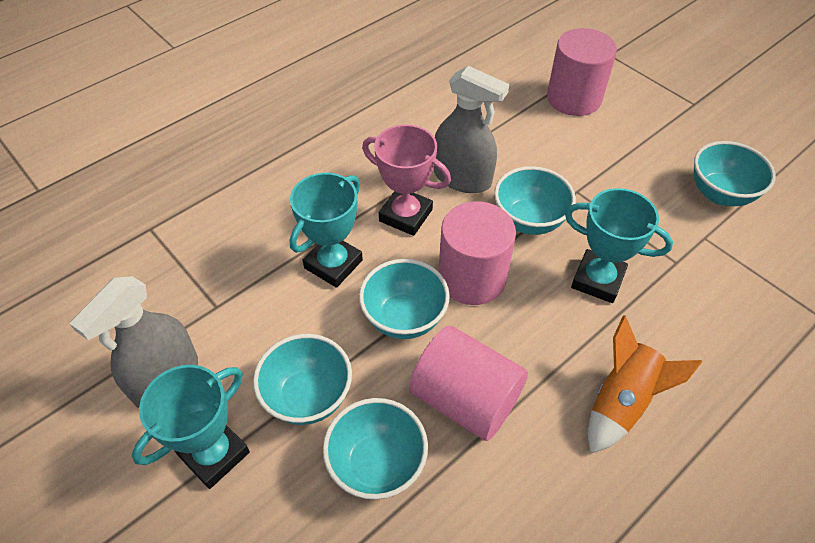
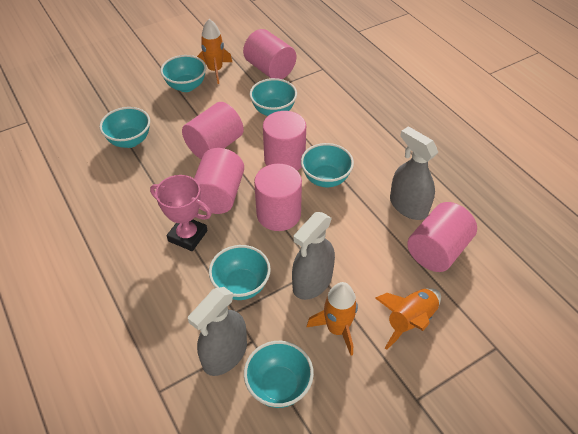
grey spray bottle: [69,276,198,408] [434,66,509,193] = 2 -> [188,287,247,376] [292,212,335,300] [390,126,438,220] = 3
orange rocket: [588,315,702,453] = 1 -> [197,19,232,84] [307,282,358,356] [375,288,441,350] = 3
pink cylinder: [409,326,528,441] [439,201,516,305] [547,28,617,116] = 3 -> [182,102,244,159] [194,148,244,214] [243,29,296,79] [254,164,302,231] [263,111,306,171] [407,202,477,272] = 6
turquoise bowl: [253,334,352,425] [323,398,428,500] [359,259,450,339] [494,166,576,235] [694,141,776,206] = 5 -> [99,107,150,148] [161,55,206,92] [209,245,271,300] [244,341,314,408] [250,78,297,116] [301,143,354,187] = 6
turquoise trophy: [132,365,250,489] [290,173,363,288] [565,188,673,303] = 3 -> none = 0

